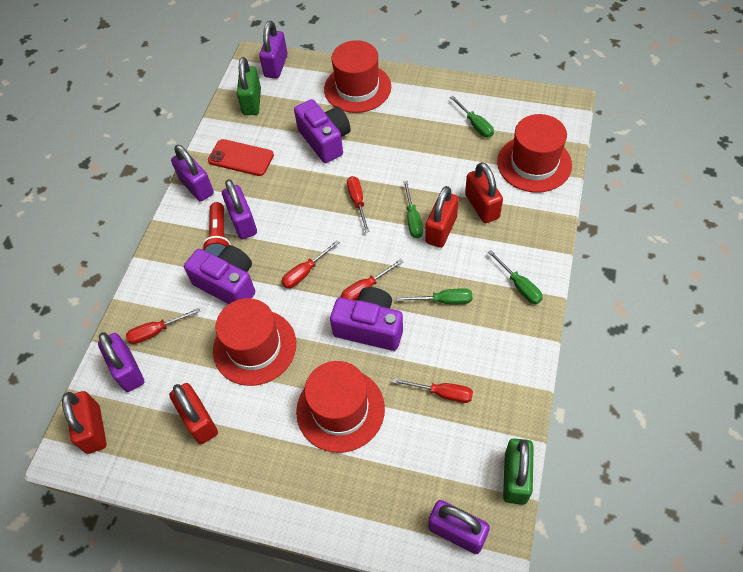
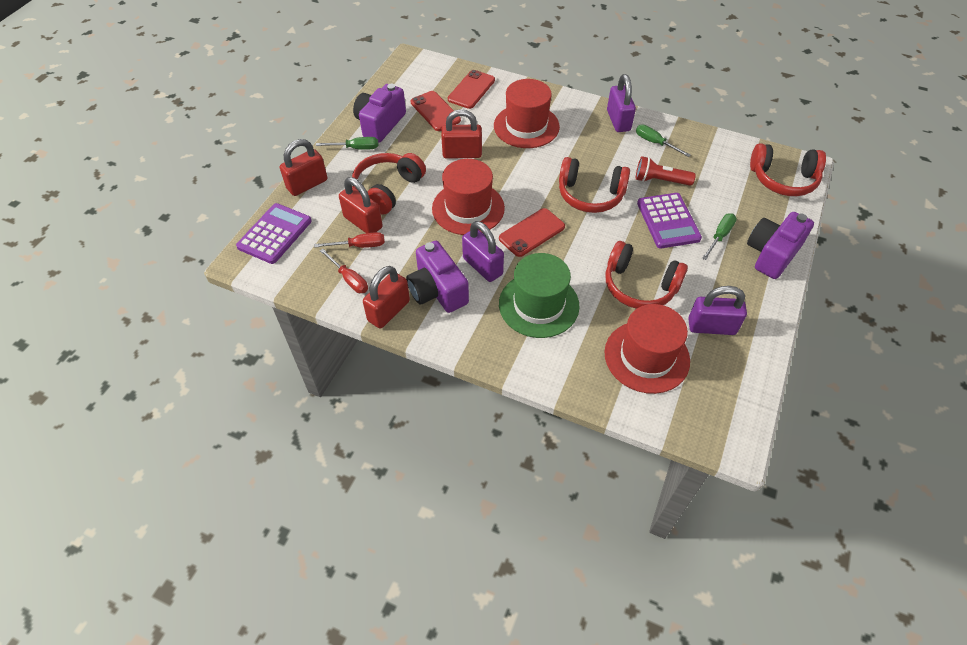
green hat: none = 0 -> [499,253,579,338] = 1
green padlock: [237,57,261,115] [503,438,534,505] = 2 -> none = 0
green screwdriver: [397,288,472,304] [403,181,423,238] [450,96,494,138] [488,250,543,304] = 4 -> [316,137,378,150] [636,125,691,157] [702,213,737,260] = 3
purple calculator: none = 0 -> [236,203,312,264] [637,193,702,248] = 2
purple padlock: [98,332,144,392] [171,145,214,202] [222,179,257,239] [259,21,287,78] [428,500,490,554] = 5 -> [462,221,504,282] [607,74,636,132] [688,286,747,335] = 3
red hat: [213,298,296,386] [296,361,385,453] [324,40,391,113] [497,114,572,193] = 4 -> [432,159,505,235] [494,79,560,148] [604,304,690,394] = 3
red headphones: none = 0 -> [352,153,426,215] [559,157,630,213] [606,241,688,309] [750,143,826,196] = 4
red phone: [208,139,274,176] = 1 -> [411,91,461,131] [448,70,495,109] [499,208,565,257] = 3
red screwdriver: [126,308,200,344] [281,240,340,288] [341,259,403,301] [347,176,370,233] [392,378,473,403] = 5 -> [314,232,385,248] [320,249,368,293] = 2

